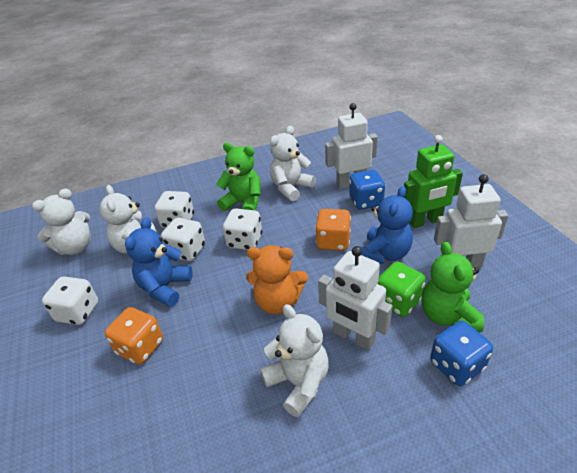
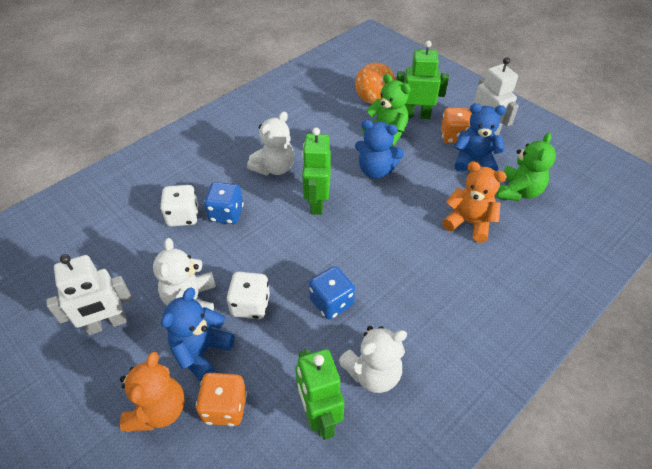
blue teddy bear: [125,217,193,307] [361,186,413,264] = 2 -> [161,288,235,381] [355,120,404,179] [454,103,506,172] = 3
green dice: [377,261,426,317] = 1 -> none = 0
green robot: [404,135,463,228] = 1 -> [295,349,344,440] [302,127,331,215] [396,40,449,119] = 3
orange ball: none = 0 -> [355,63,396,104] = 1
orange teddy bear: [246,245,308,314] = 1 -> [120,352,185,432] [442,161,507,243] = 2
white dice: [42,276,98,325] [155,191,194,228] [161,218,205,261] [223,208,262,250] = 4 -> [160,185,198,227] [226,272,270,319] = 2
white robot: [318,246,392,350] [325,103,378,189] [434,174,508,268] = 3 -> [46,254,132,335] [473,57,519,136] = 2
white teddy bear: [32,189,91,255] [99,185,157,254] [260,304,329,417] [270,126,316,201] = 4 -> [153,238,216,310] [247,111,294,176] [339,326,407,393] = 3

